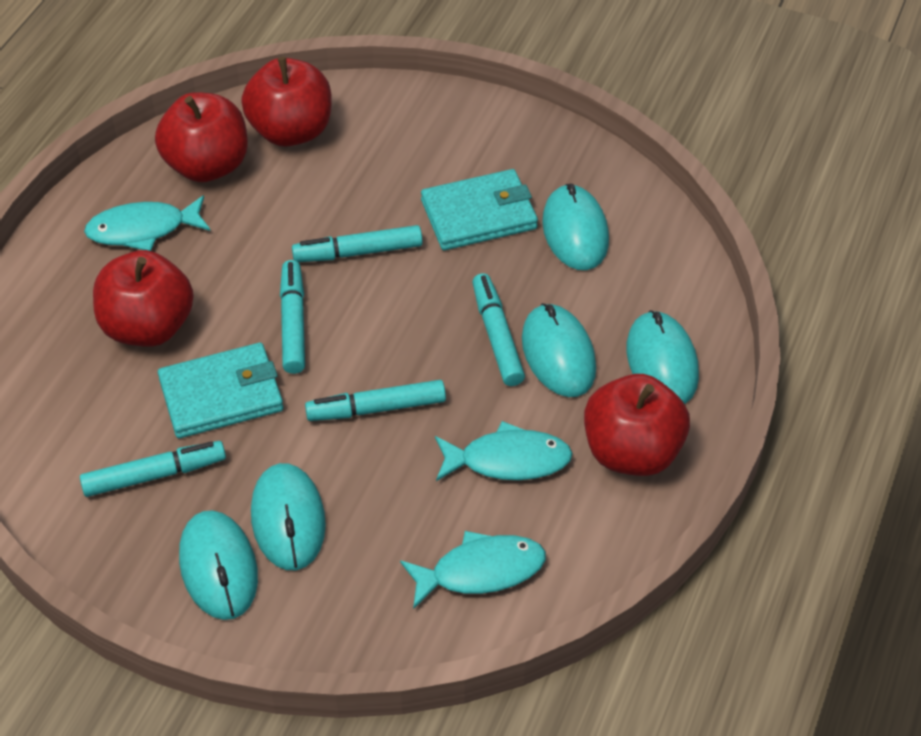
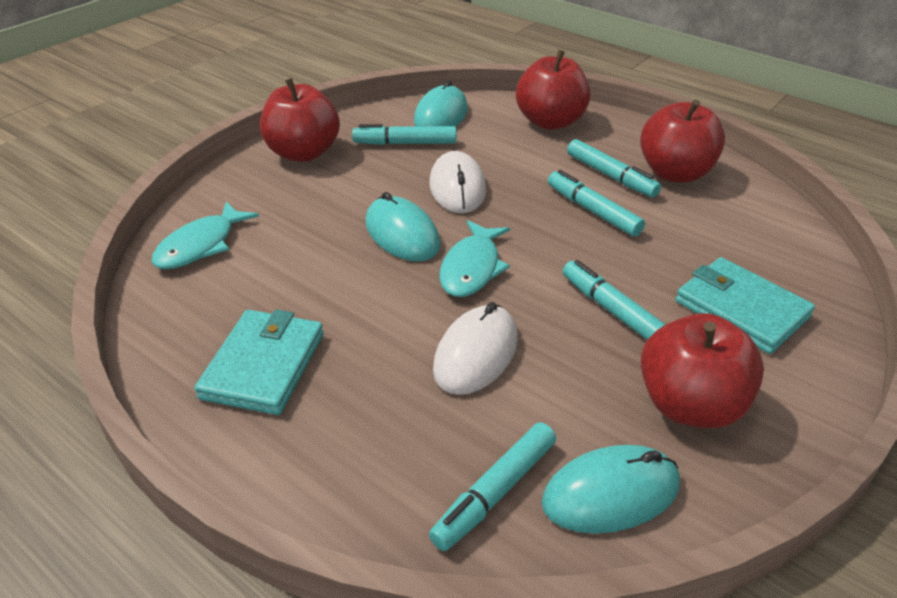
turquoise fish: [84,195,210,251] [400,531,546,609] [435,421,573,481] = 3 -> [152,201,259,269] [439,220,510,297] = 2
turquoise mouse: [179,510,258,620] [251,463,326,570] [522,303,596,397] [542,184,609,270] [627,310,699,404] = 5 -> [365,192,440,261] [414,80,468,127] [542,445,680,534] = 3
white mouse: none = 0 -> [429,151,486,213] [433,302,518,395] = 2

